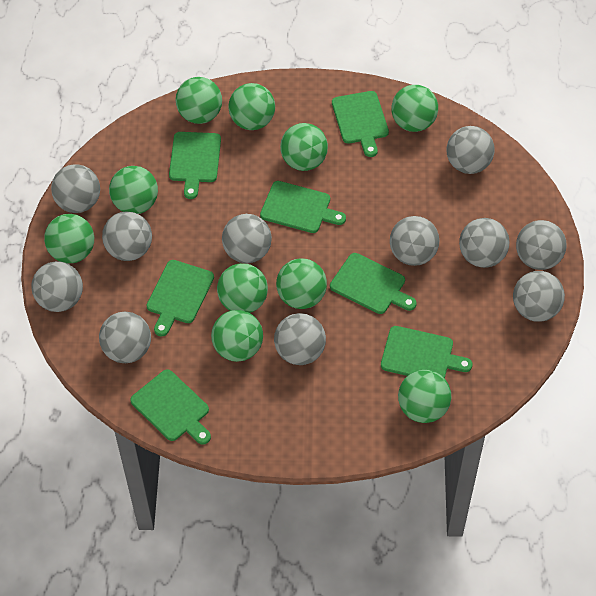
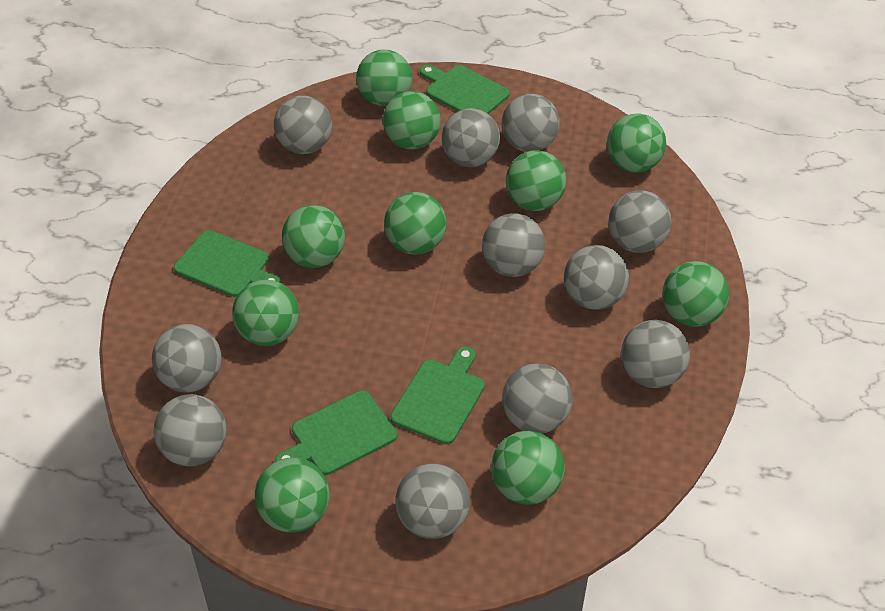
green cutting board: [130,369,211,445] [146,260,214,336] [169,132,221,199] [260,181,346,233] [330,253,417,314] [332,91,389,157] [381,326,473,379] = 7 -> [174,230,281,297] [275,391,397,475] [390,346,485,444] [420,65,510,114] = 4

